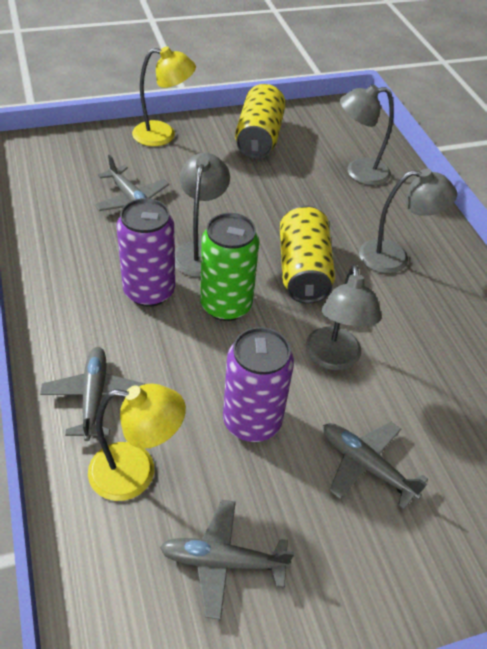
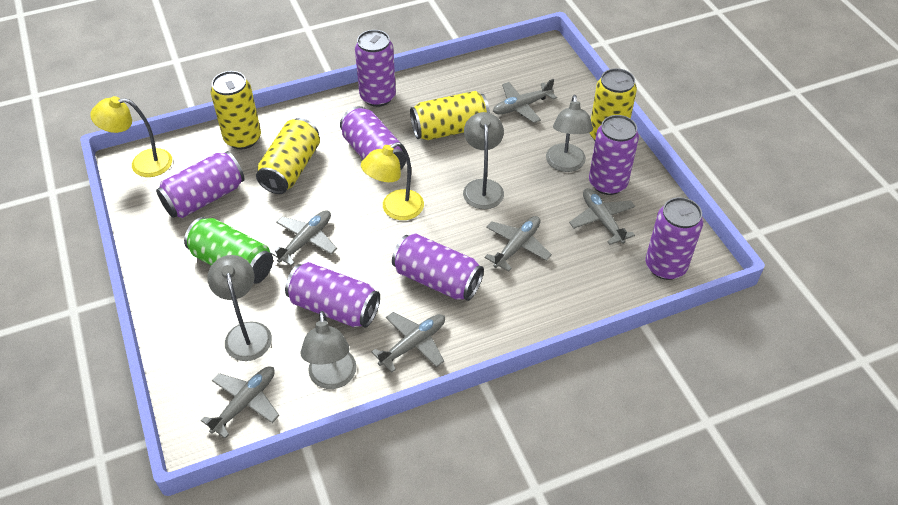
grey plane: [40,347,144,441] [95,155,169,211] [160,500,294,619] [323,422,428,509] = 4 -> [201,366,279,439] [270,210,337,266] [371,312,445,373] [484,216,552,271] [493,79,557,123] [569,188,635,245] = 6
purple can: [116,198,175,307] [223,327,294,442] = 2 -> [156,151,244,218] [285,262,380,328] [340,106,406,170] [355,30,396,107] [392,233,484,301] [589,115,639,195] [646,197,703,280] = 7
yellow can: [235,84,286,159] [280,205,335,304] = 2 -> [211,71,261,149] [256,118,320,194] [410,91,490,140] [590,68,637,141] = 4

